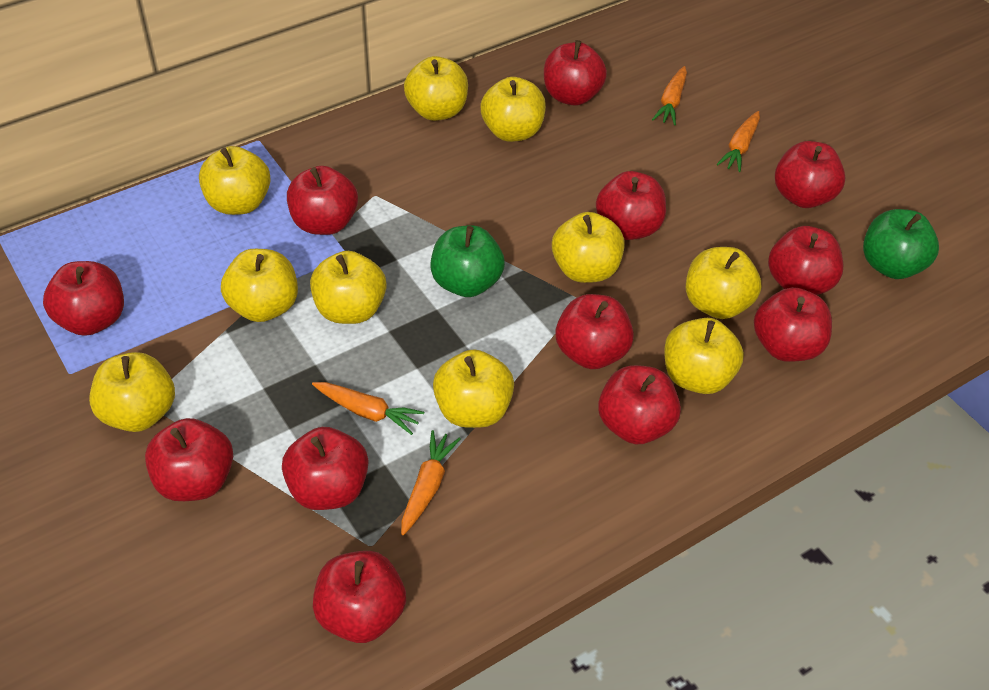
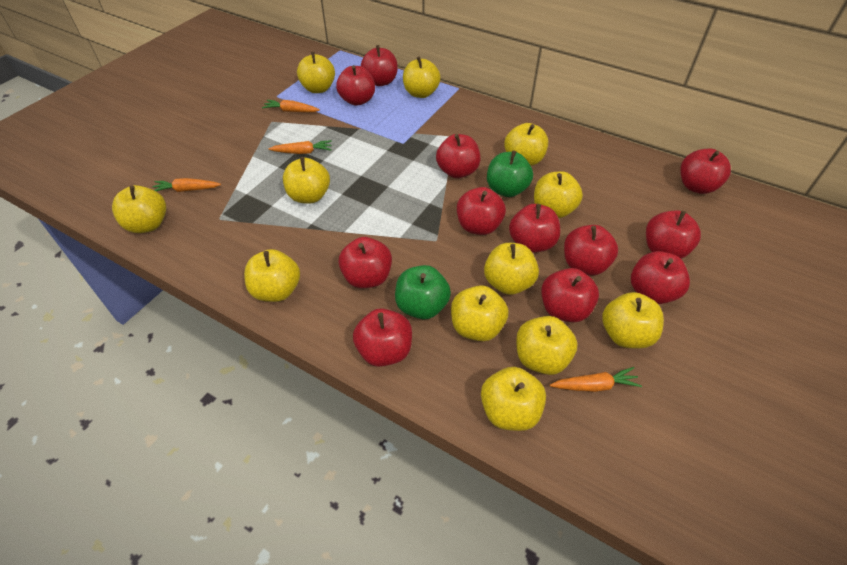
yellow apple: [89,352,175,432] [199,146,271,215] [221,249,298,322] [310,251,386,324] [404,56,468,121] [433,349,514,428] [480,77,546,142] [552,212,625,283] [664,318,744,394] [686,247,761,319] = 10 -> [112,185,166,233] [244,249,300,302] [283,157,330,204] [297,52,335,93] [403,56,441,98] [451,285,508,341] [481,367,546,431] [484,243,539,295] [504,123,548,166] [516,316,577,375] [534,171,583,218] [602,292,664,348] = 12

